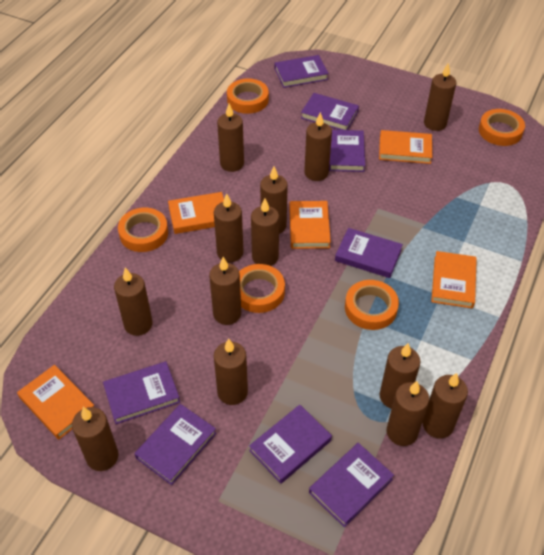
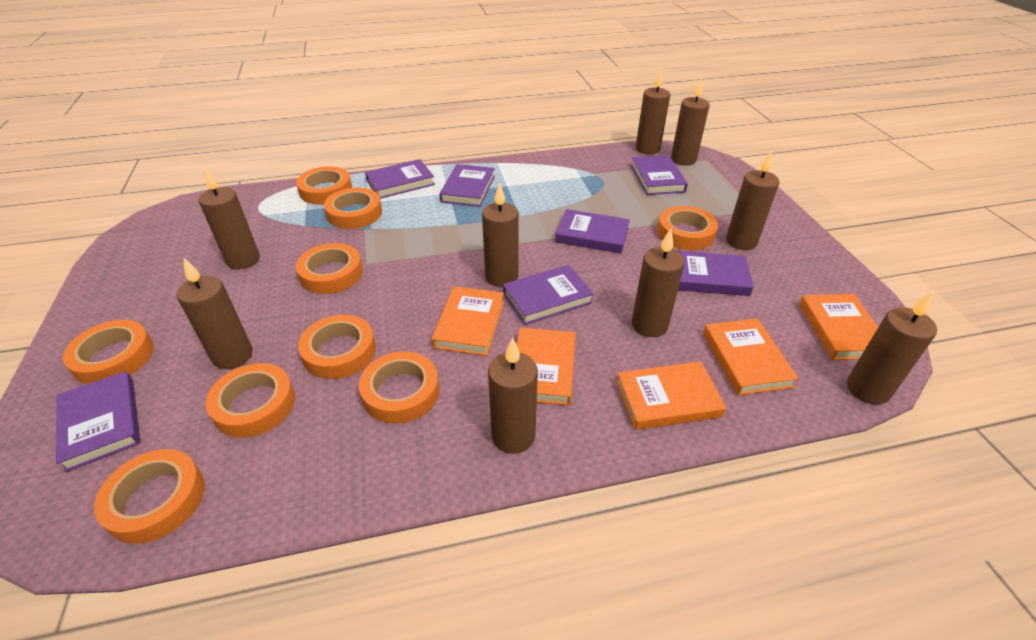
brown candle: [72,407,119,471] [114,268,153,336] [209,257,241,325] [214,193,244,262] [214,338,248,405] [217,104,244,172] [251,199,279,266] [260,166,288,234] [304,112,332,181] [380,343,421,409] [387,381,429,446] [423,373,468,438] [424,63,456,131] = 13 -> [177,258,253,369] [199,168,260,270] [482,182,518,287] [488,337,538,454] [631,229,685,337] [636,69,670,154] [671,79,710,166] [726,150,779,250] [847,291,937,405] = 9
orange tape: [118,208,168,252] [227,78,269,114] [239,264,285,313] [345,280,399,330] [479,109,525,146] = 5 -> [63,320,154,384] [94,449,204,544] [205,363,295,438] [296,166,352,205] [296,243,363,294] [298,315,376,379] [324,188,382,229] [359,351,440,424] [657,206,718,250] = 9
purple book: [103,361,180,424] [135,404,216,485] [249,405,332,484] [275,55,329,88] [301,93,359,130] [309,443,394,527] [329,130,365,172] [335,228,403,278] = 8 -> [56,371,140,472] [365,159,435,199] [440,164,495,207] [503,265,594,325] [555,209,630,254] [631,155,688,195] [677,251,754,296] = 7

